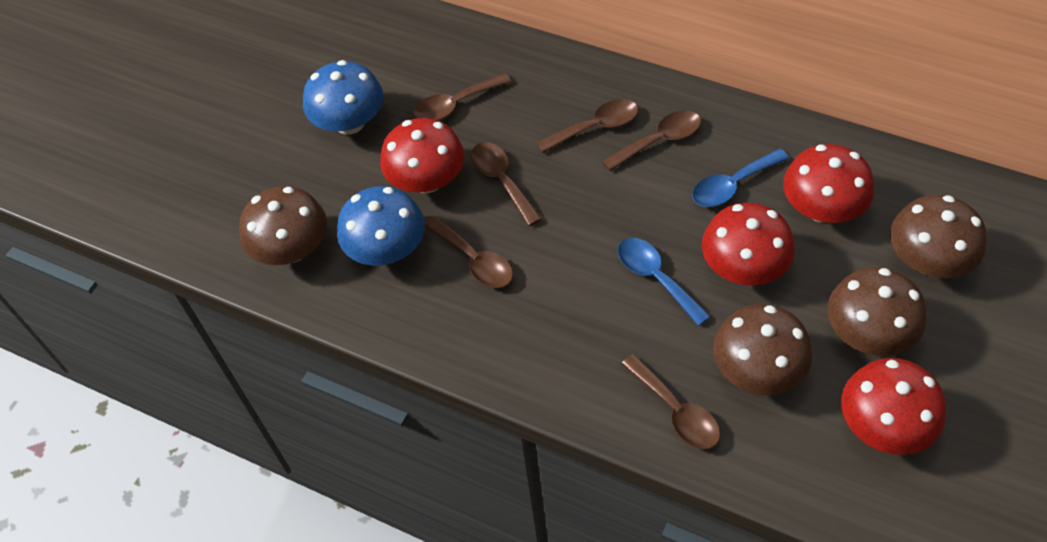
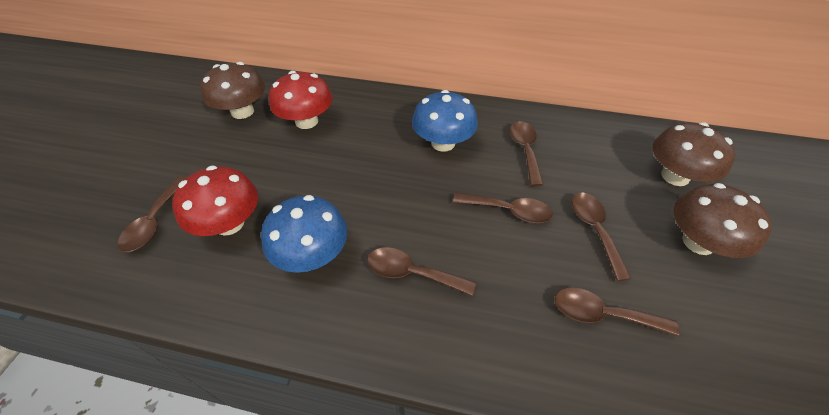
blue spoon: [618,238,711,326] [692,149,789,207] = 2 -> none = 0
brown mushroom: [239,186,327,265] [713,304,812,395] [827,267,927,356] [890,195,987,278] = 4 -> [200,62,265,119] [653,122,735,186] [673,183,772,258] = 3
red mushroom: [380,118,464,193] [702,203,795,286] [783,144,874,223] [841,358,946,455] = 4 -> [172,165,258,236] [269,71,333,129] = 2

